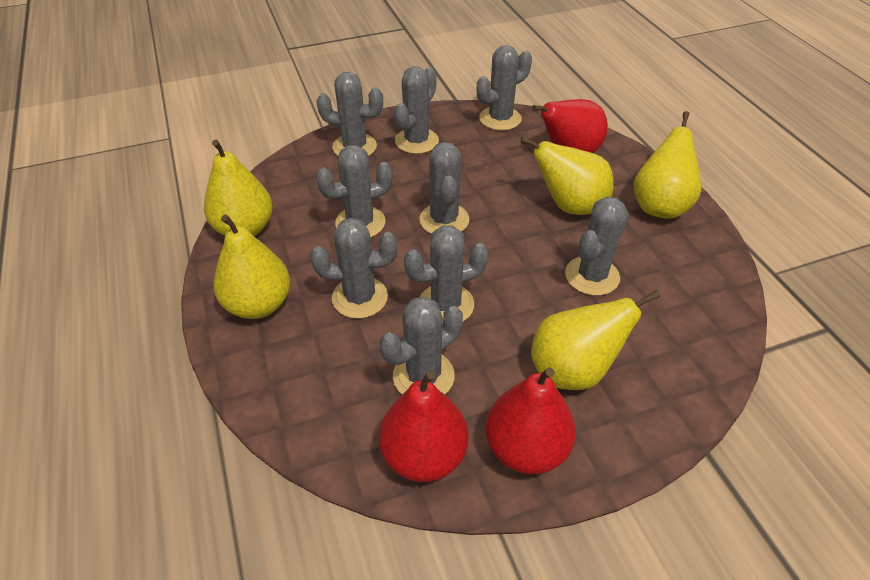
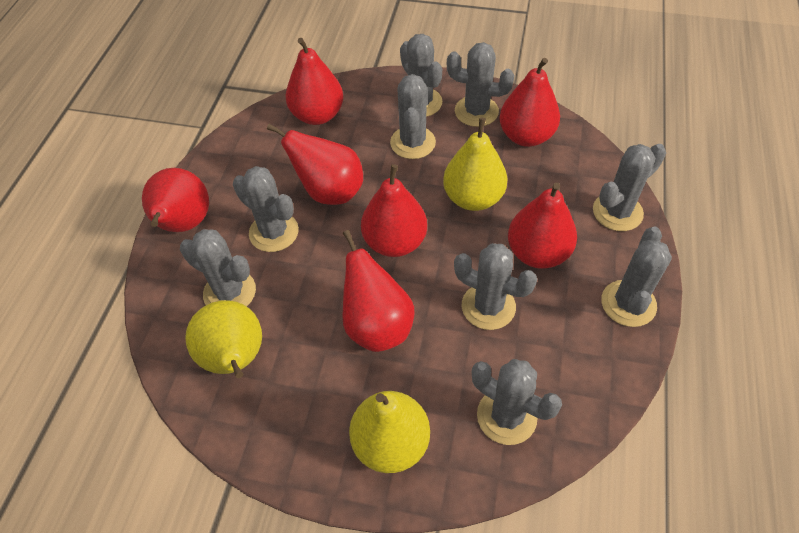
red pear: [379,371,469,482] [485,367,576,475] [532,99,608,153] = 3 -> [142,168,209,232] [267,124,363,205] [286,38,343,125] [342,230,414,352] [361,164,427,257] [499,58,560,147] [508,183,577,269] = 7
yellow pear: [204,140,273,236] [213,214,290,319] [521,137,614,215] [531,290,660,390] [633,111,701,219] = 5 -> [185,300,262,378] [349,391,430,473] [443,118,508,211] = 3

